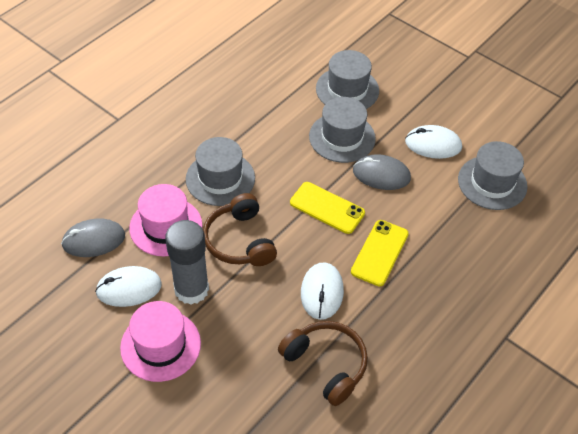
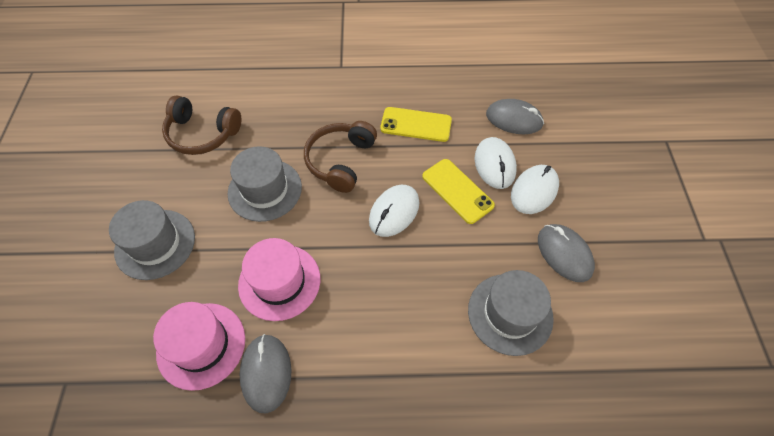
grey glue stick: [165,220,209,305] = 1 -> none = 0
grey hat: [186,137,255,206] [309,97,376,163] [316,50,379,109] [458,141,527,210] = 4 -> [109,200,195,280] [228,146,302,222] [468,270,554,356] = 3
grey mouse: [61,218,125,257] [353,155,411,190] = 2 -> [240,334,292,413] [486,99,544,134] [538,224,595,282] = 3

